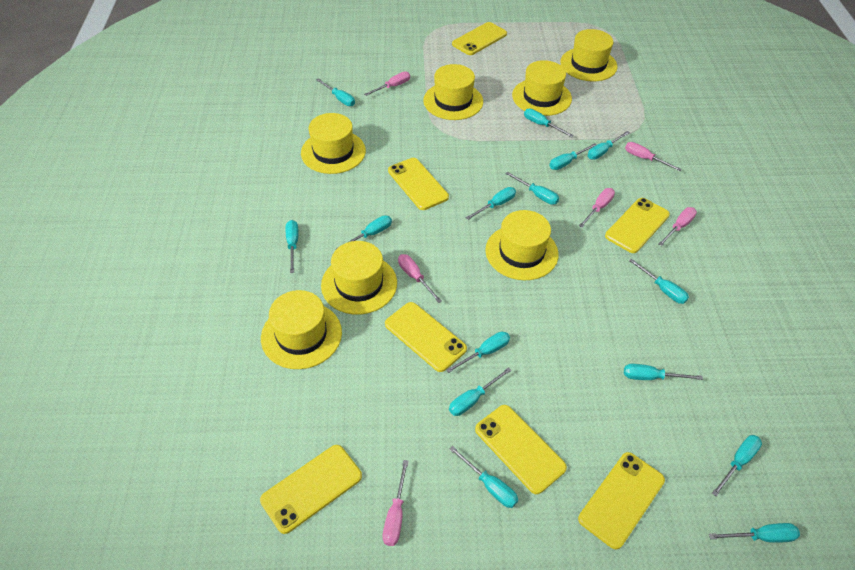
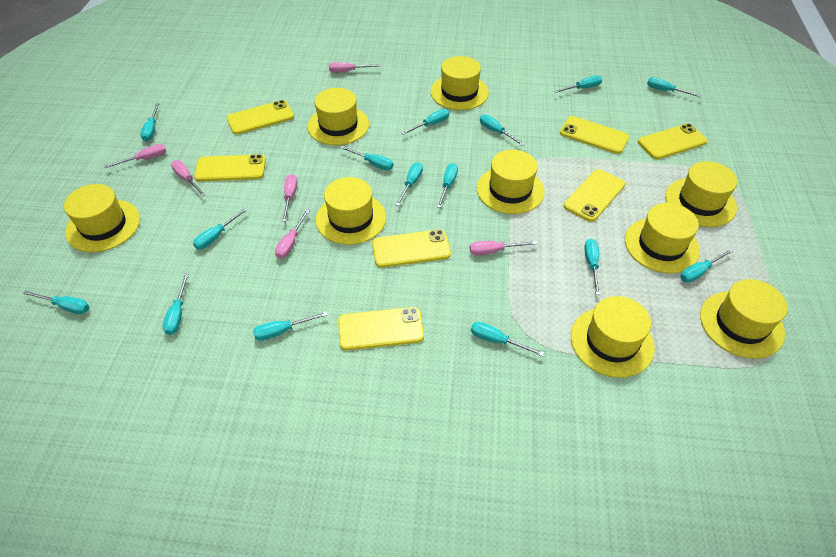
yellow hat: [261,290,342,369] [301,113,366,174] [321,241,397,315] [423,64,483,120] [485,210,559,280] [512,60,572,116] [560,29,617,81] = 7 -> [64,184,140,252] [308,88,369,145] [316,177,386,245] [430,56,489,110] [477,150,545,214] [571,296,655,378] [625,203,700,273] [665,161,737,227] [700,279,788,359] = 9

